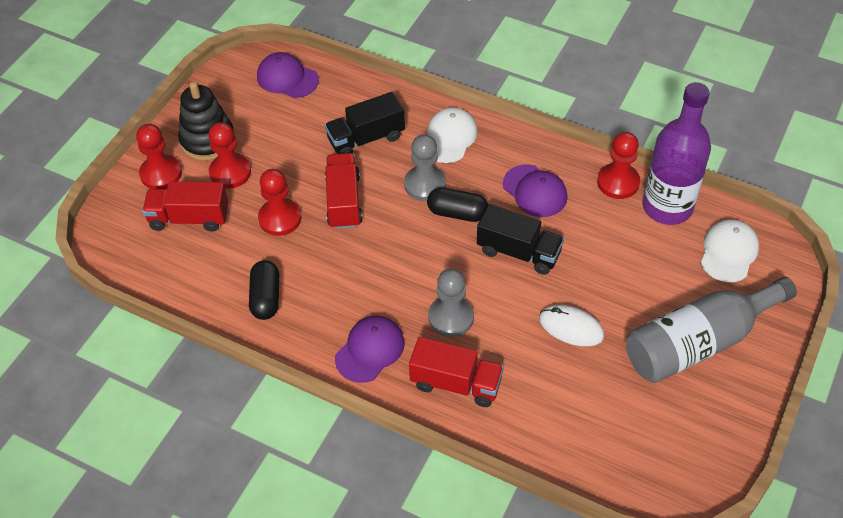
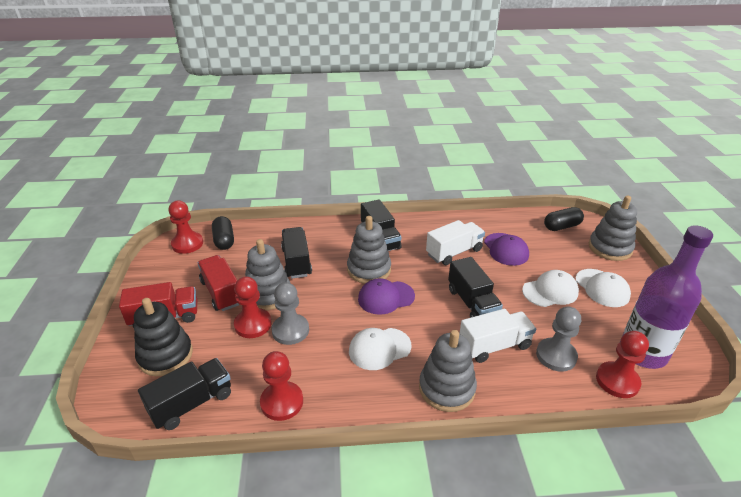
black truck: [325,92,405,154] [477,204,564,275] = 2 -> [138,358,231,430] [281,227,312,279] [361,200,401,251] [448,257,503,318] = 4
grey bottle: [626,277,797,383] = 1 -> none = 0
grey stacking toy: none = 0 -> [245,239,290,310] [347,216,391,284] [419,330,477,412] [589,196,637,261] = 4
purple cap: [257,52,319,98] [335,316,404,383] [503,164,568,217] = 3 -> [358,278,415,315] [484,233,529,266] = 2
red truck: [142,181,228,232] [325,153,363,229] [409,337,504,407] = 3 -> [119,282,197,328] [198,255,239,311] = 2
white cap: [428,107,478,163] [701,219,759,282] = 2 -> [349,328,412,370] [522,270,579,307] [575,269,631,307] = 3
white mouse: [539,305,604,346] = 1 -> none = 0
white truck: none = 0 -> [426,220,485,265] [459,309,536,363] = 2

